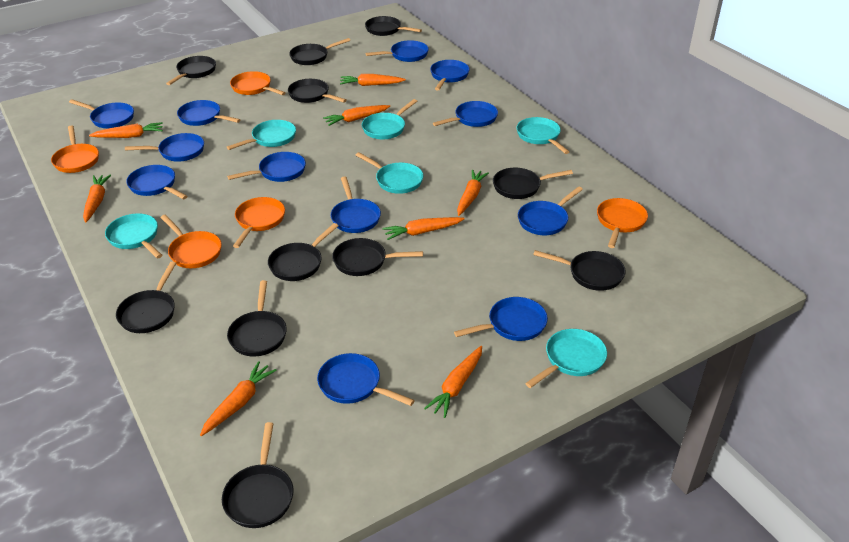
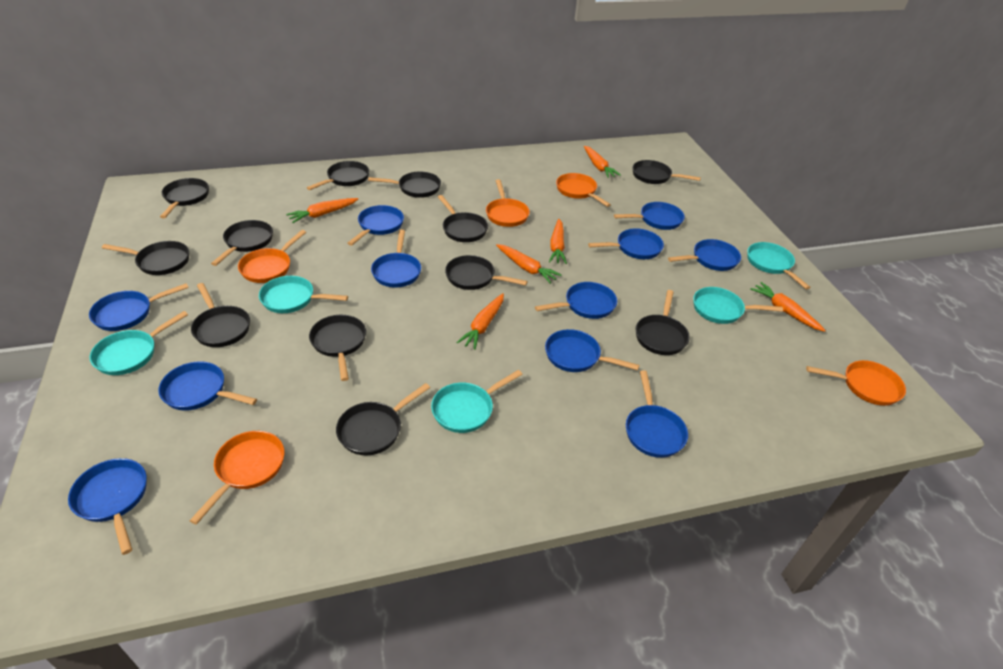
black pan: [116,262,176,333] [166,56,216,85] [222,422,294,528] [227,280,287,356] [268,223,338,281] [288,79,347,103] [289,38,350,65] [332,238,423,276] [365,16,422,36] [493,168,573,199] [533,250,626,291] = 11 -> [102,241,189,275] [160,178,209,218] [191,283,250,347] [211,220,273,266] [307,161,369,190] [309,315,366,381] [336,383,430,455] [368,172,441,198] [438,195,488,242] [445,255,528,290] [632,160,701,184] [635,290,690,355] = 12
blue pan: [69,99,134,128] [125,133,204,162] [126,165,188,200] [177,100,241,126] [227,152,306,182] [317,353,415,406] [331,177,381,233] [365,40,429,62] [430,60,470,91] [433,101,498,127] [454,297,548,341] [518,186,583,235] = 12 -> [68,458,147,555] [89,283,189,331] [158,361,257,411] [348,205,404,246] [371,230,421,287] [535,282,617,319] [545,329,640,372] [588,228,664,259] [614,202,685,230] [626,371,688,458] [668,239,741,271] = 11
orange carrot: [83,174,111,223] [89,122,163,138] [200,361,277,436] [323,105,390,126] [340,74,406,86] [383,217,465,240] [424,346,482,418] [457,169,489,216] = 8 -> [286,198,359,223] [456,293,504,350] [496,244,561,284] [549,219,567,264] [584,146,621,178] [750,282,826,332] = 6
turquoise pan: [105,213,162,258] [227,120,296,150] [356,152,424,194] [362,99,417,139] [516,117,570,154] [525,329,607,388] = 6 -> [90,311,188,375] [259,276,348,313] [431,370,523,433] [693,287,783,324] [747,242,810,289] = 5

